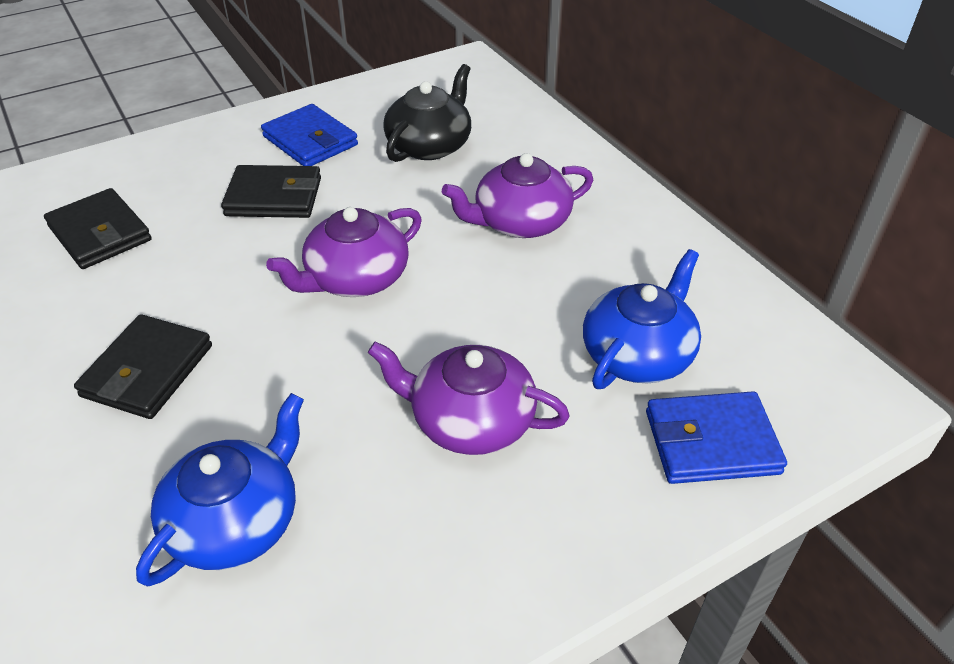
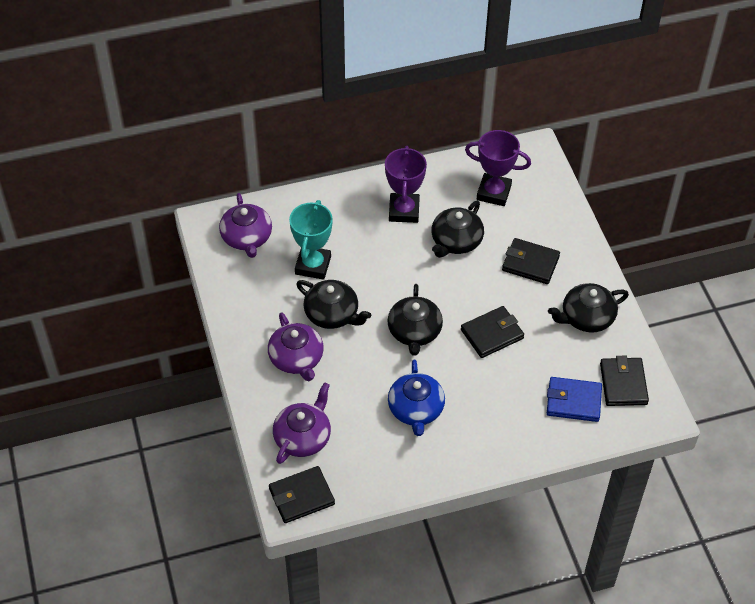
black teapot: [383,64,471,162] = 1 -> [296,280,371,329] [387,284,443,356] [431,201,484,258] [548,283,629,332] = 4
black wallet: [44,188,152,269] [74,314,212,419] [221,165,321,218] = 3 -> [269,466,335,523] [461,306,524,358] [502,238,560,284] [600,356,649,406] = 4
blue teapot: [136,393,304,586] [583,249,701,389] = 2 -> [388,359,445,436] = 1
blue wallet: [261,104,358,166] [646,391,787,484] = 2 -> [547,377,602,422] = 1
purple trophy: none = 0 -> [385,146,427,223] [465,130,531,206] = 2
turquoise trophy: none = 0 -> [289,200,333,280] = 1

